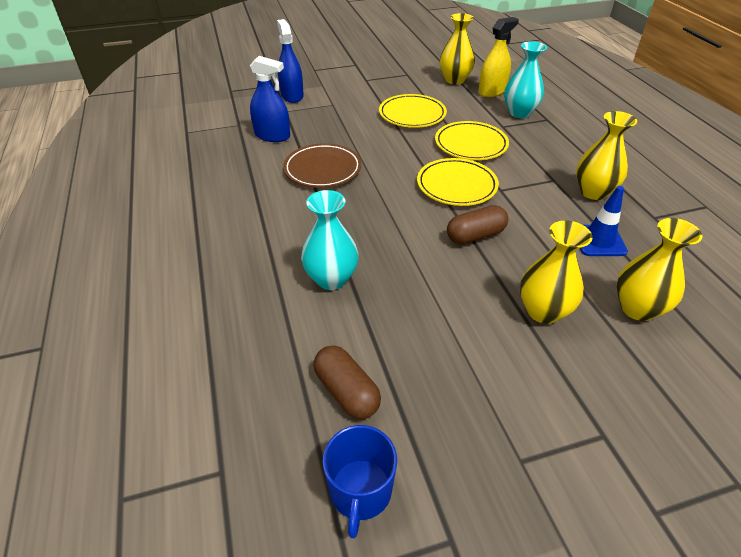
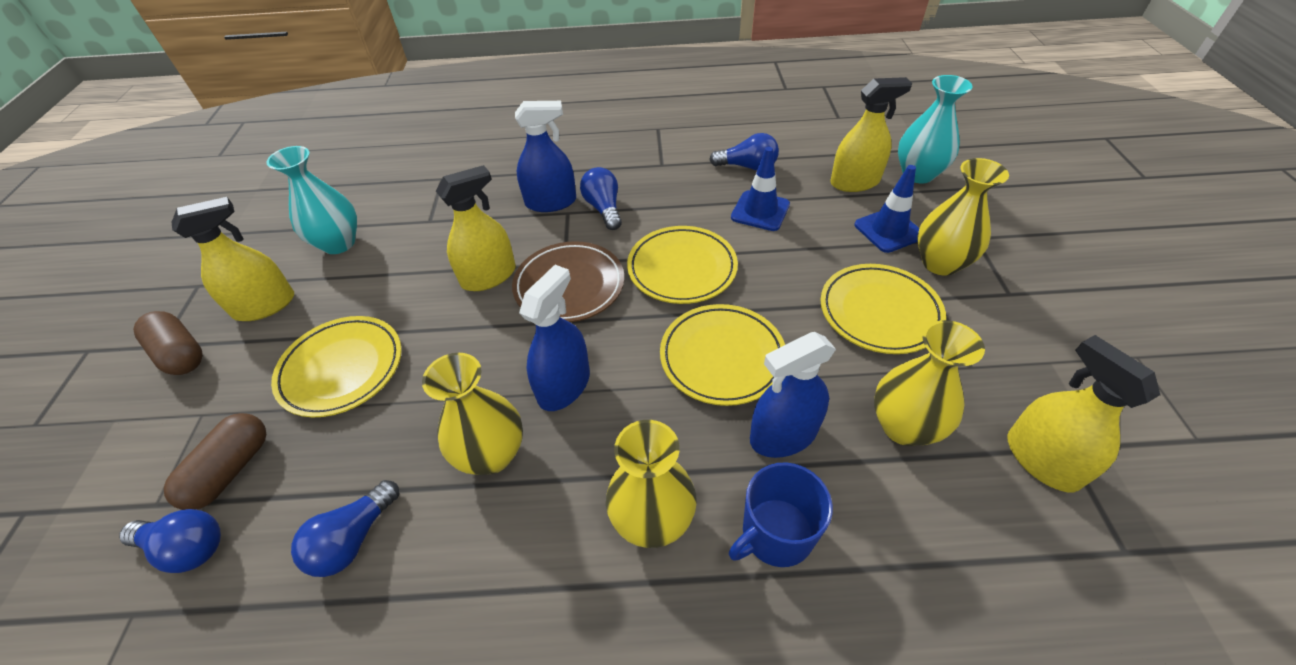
blue light bulb: none = 0 -> [119,509,221,573] [291,480,399,577] [580,167,622,230] [709,133,779,171] = 4
blue spray bottle: [250,56,290,142] [277,19,304,103] = 2 -> [515,101,576,212] [519,265,590,411] [750,332,836,458] = 3
blue traffic cone: [580,186,628,256] = 1 -> [731,147,790,231] [854,165,919,253] = 2
yellow plate: [379,94,447,128] [417,158,499,206] [435,121,509,160] = 3 -> [271,316,402,417] [627,226,738,304] [660,304,785,406] [821,264,946,354] = 4
yellow spray bottle: [478,17,519,97] = 1 -> [171,197,294,321] [436,165,516,291] [830,77,912,192] [1007,335,1160,492] = 4

